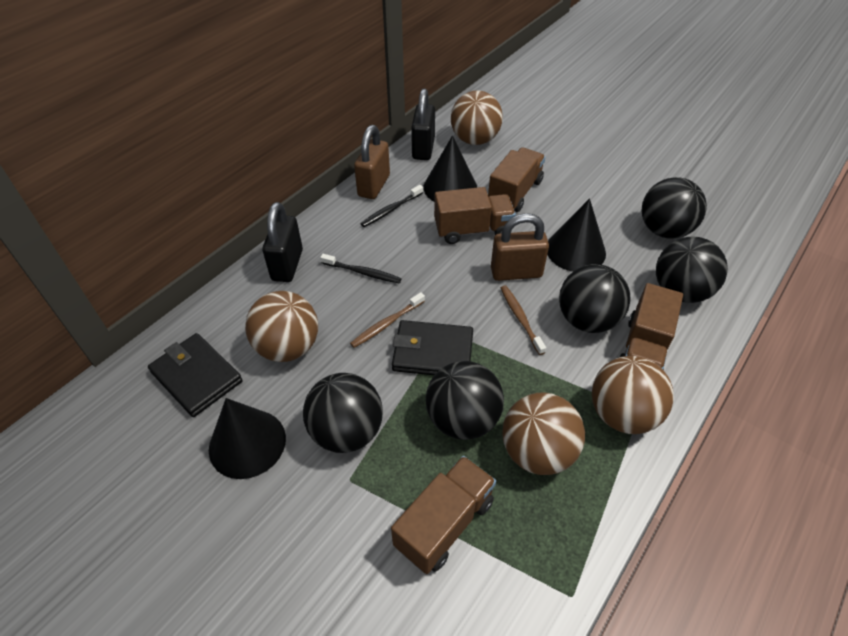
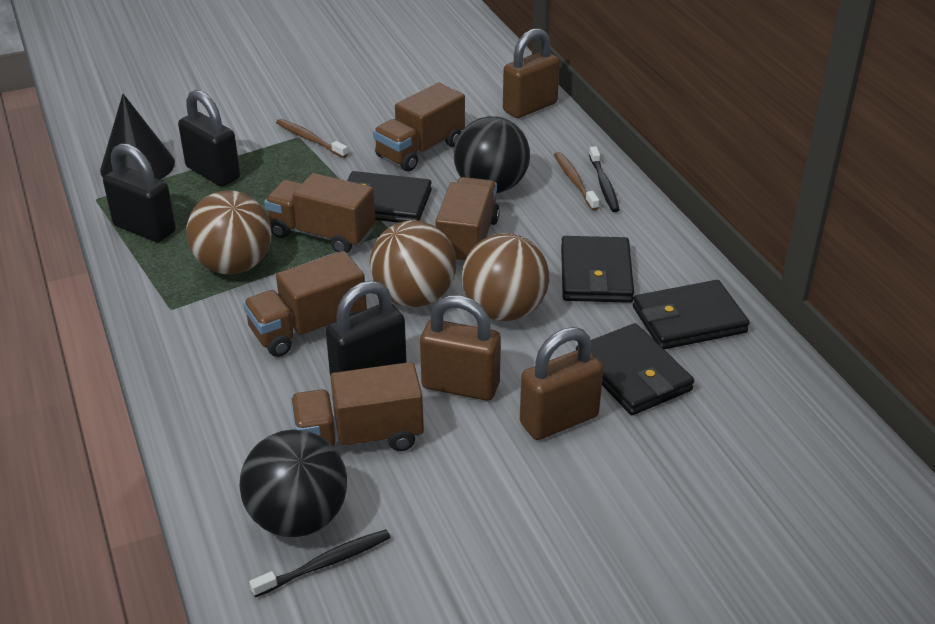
black ball: [303,373,383,453] [426,361,504,440] [559,264,631,333] [641,177,707,239] [656,236,728,303] = 5 -> [240,429,347,537] [454,116,530,193] = 2
black cone: [209,398,286,479] [424,135,477,202] [547,198,606,272] = 3 -> [100,94,175,180] = 1
black padlock: [262,202,303,282] [411,89,435,160] = 2 -> [103,143,176,242] [178,90,240,187] [326,281,407,376] = 3
black wallet: [148,333,242,417] [392,320,473,375] = 2 -> [347,171,432,223] [561,236,634,303] [576,323,694,415] [633,280,750,349] = 4
brown ball: [245,291,318,362] [451,90,503,145] [502,392,585,475] [592,356,674,434] = 4 -> [186,190,271,274] [370,221,457,307] [462,233,549,321] = 3
brown padlock: [354,125,390,199] [491,213,549,281] = 2 -> [420,295,501,401] [503,28,560,118] [520,327,603,440] = 3
brown truck: [391,456,496,574] [434,187,516,244] [488,147,546,212] [620,283,683,370] = 4 -> [243,251,367,357] [264,173,375,253] [290,362,424,451] [373,83,465,171] [436,177,500,265] = 5

